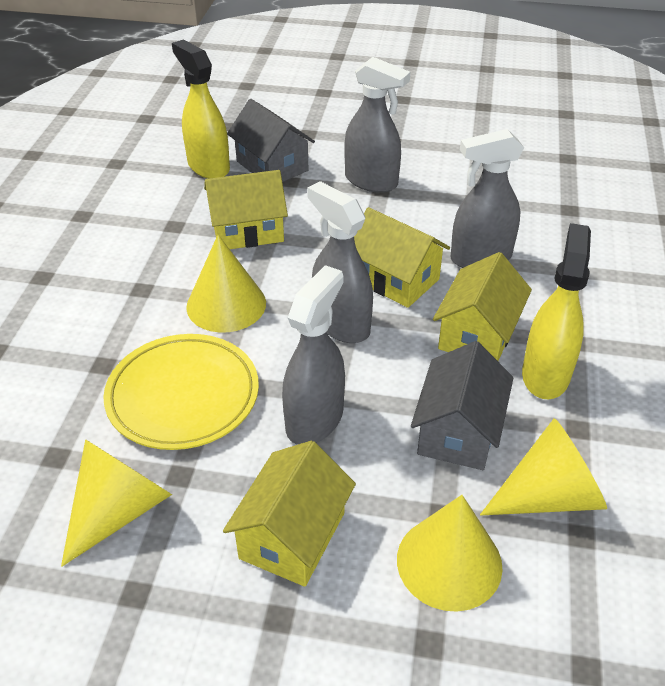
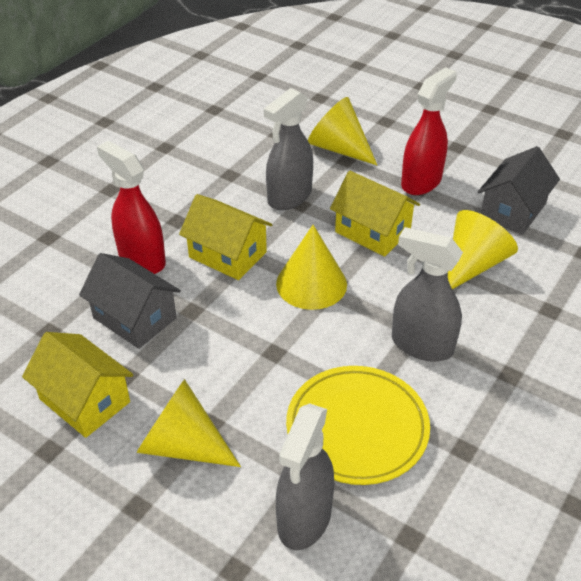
grey spray bottle: [282,265,345,445] [307,181,373,343] [344,57,410,193] [450,129,524,268] = 4 -> [264,88,313,210] [276,403,334,550] [392,227,463,362] = 3
red spray bottle: none = 0 -> [97,141,166,274] [401,67,457,195] = 2
yellow house: [204,170,288,249] [223,441,356,587] [354,207,450,308] [433,252,532,361] = 4 -> [22,332,134,438] [179,194,272,280] [330,171,420,257] = 3
yellow spray bottle: [172,39,230,179] [522,223,591,399] = 2 -> none = 0

